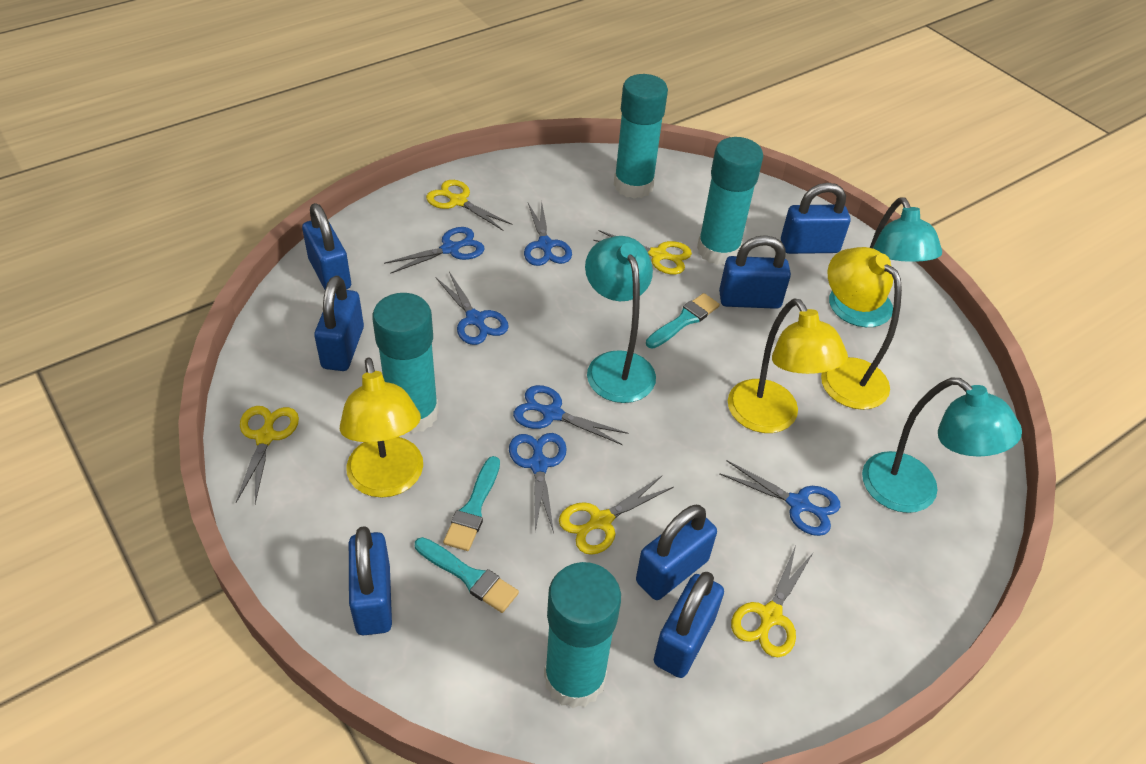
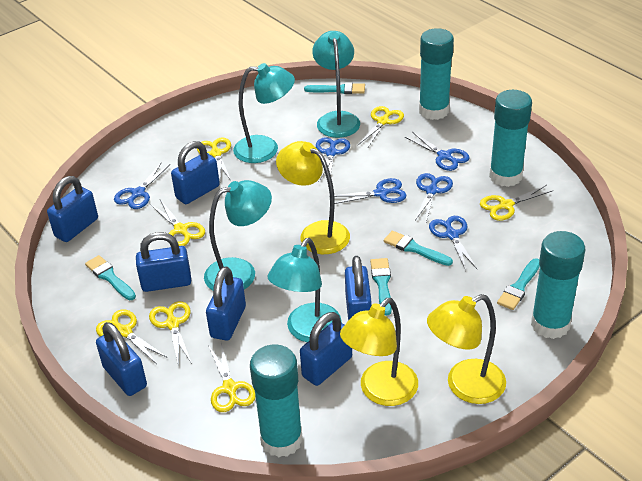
turquoise brush: [415,537,519,613] [443,456,500,551] [646,293,720,348] = 3 -> [85,255,136,300] [304,83,365,94] [370,258,392,315] [384,231,453,266] [497,258,540,310] = 5
turquoise lamp: [585,236,656,403] [829,197,942,327] [862,378,1022,513] = 3 -> [204,180,272,291] [233,63,295,163] [268,238,342,342] [312,31,360,138] = 4
yellow scissors: [236,406,299,504] [426,180,513,230] [559,476,674,555] [593,230,692,274] [731,545,814,657] = 5 -> [96,309,166,364] [149,301,192,366] [150,200,205,246] [197,138,231,183] [208,343,256,412] [358,106,404,149] [480,185,553,221] = 7

